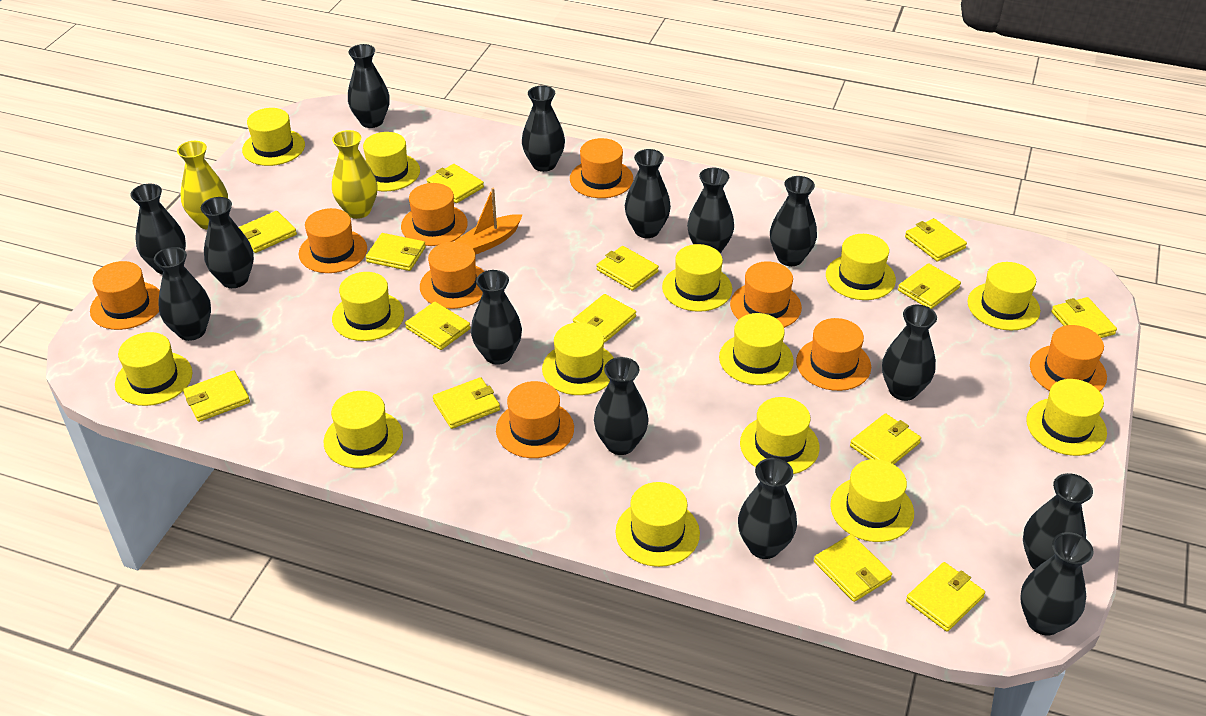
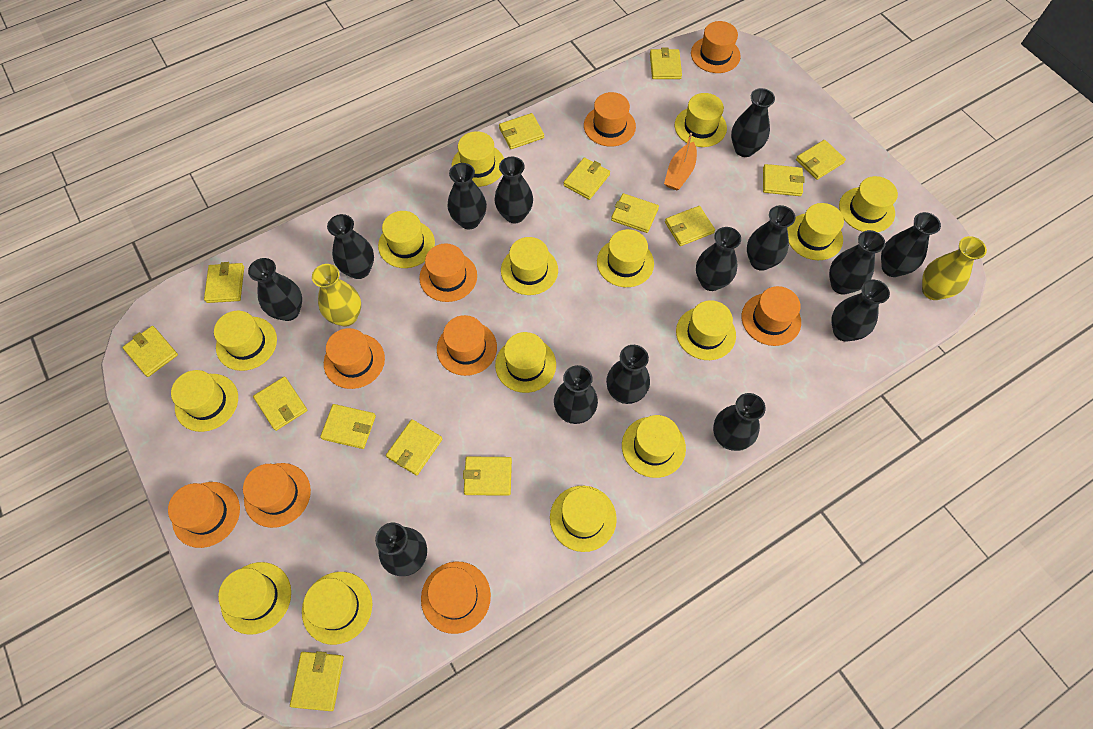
yellow hat: [115,332,193,406] [242,108,305,166] [324,391,403,468] [332,272,404,341] [363,132,420,191] [542,322,614,395] [615,482,700,567] [662,244,732,312] [719,313,794,385] [740,397,820,474] [826,234,896,300] [830,459,914,542] [967,262,1040,331] [1026,379,1107,456] = 14 -> [171,370,238,432] [214,311,277,371] [218,562,291,635] [302,572,372,645] [378,211,435,268] [452,131,504,187] [495,332,556,393] [501,237,558,295] [550,486,617,552] [597,229,654,287] [622,415,686,478] [675,93,727,147] [676,300,736,360] [787,203,844,260] [839,176,898,232] = 15

